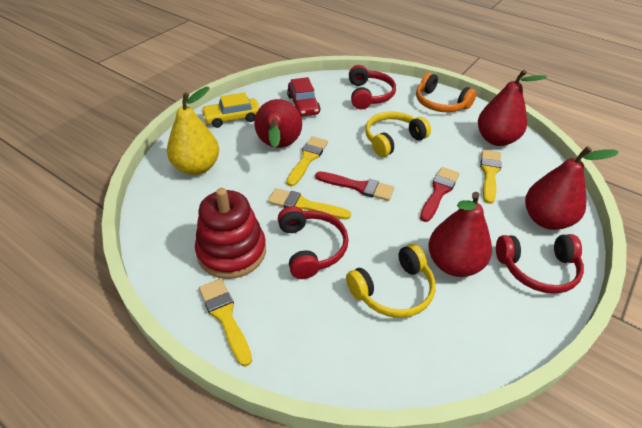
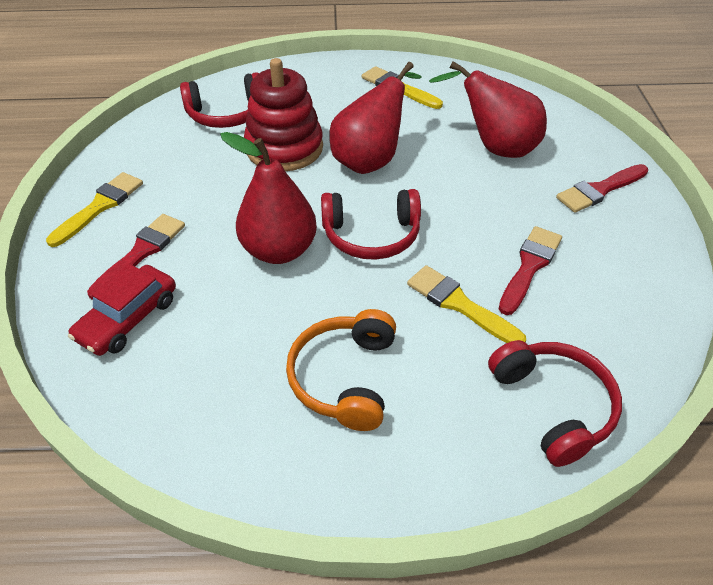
red brush: [315,171,394,201] [420,167,460,222] = 2 -> [87,214,185,300] [499,226,562,315] [556,164,648,213] = 3
red pear: [254,99,302,148] [429,192,492,277] [478,70,547,146] [525,146,619,230] = 4 -> [220,132,317,264] [330,62,421,174] [429,61,547,158] = 3
yellow brush: [199,279,252,367] [268,188,351,219] [287,136,328,186] [480,150,502,204] = 4 -> [46,172,143,247] [362,66,443,109] [407,265,526,343] = 3
yellow car: [201,92,260,128] = 1 -> none = 0
yellow headphones: [346,244,436,318] [365,111,431,157] = 2 -> none = 0
yellow pear: [167,87,219,175] = 1 -> none = 0

